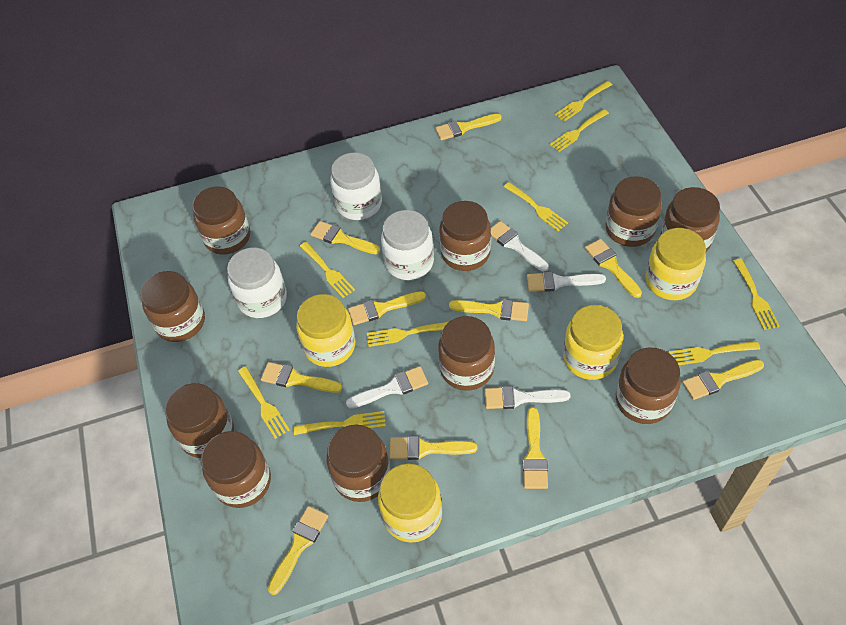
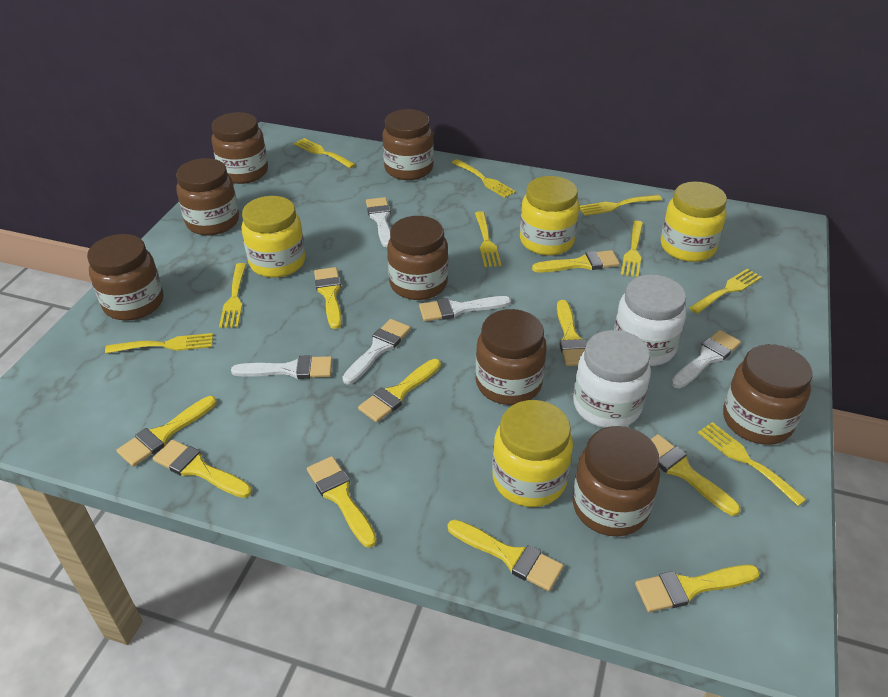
brown jar: [140,271,205,342] [165,383,234,458] [192,186,250,255] [201,431,271,508] [327,425,391,502] [438,316,495,391] [439,201,491,271] [606,176,662,247] [616,347,681,424] [661,187,720,252] = 10 -> [87,234,164,321] [176,158,239,235] [211,112,268,184] [383,109,434,180] [387,216,448,300] [475,309,547,405] [573,426,660,536] [723,344,812,445] = 8
white brush: [346,366,428,409] [485,386,571,409] [491,221,549,271] [527,271,606,292] = 4 -> [231,355,332,379] [342,319,411,385] [366,197,391,248] [419,296,511,321] [671,330,741,388] = 5
white jar: [227,248,287,318] [330,152,382,220] [381,210,434,280] = 3 -> [573,330,651,428] [614,274,686,366] = 2

